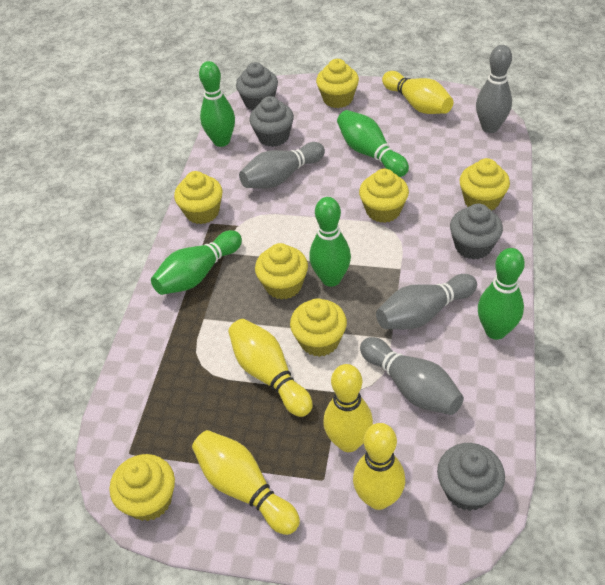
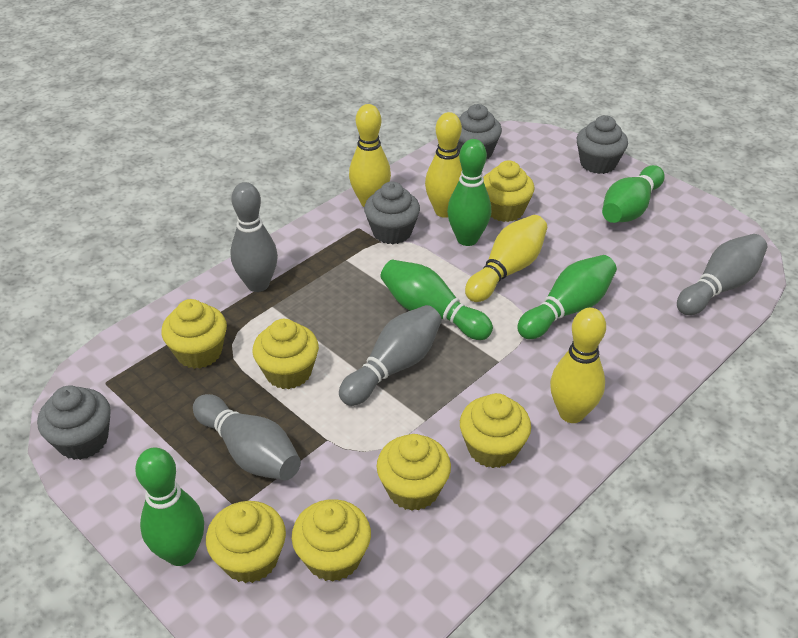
yellow bowling pin: [192,430,300,535] [228,319,313,417] [324,364,373,452] [353,423,405,510] [382,71,453,114] = 5 -> [349,104,391,207] [425,112,462,218] [465,215,547,302] [550,308,606,423] = 4

